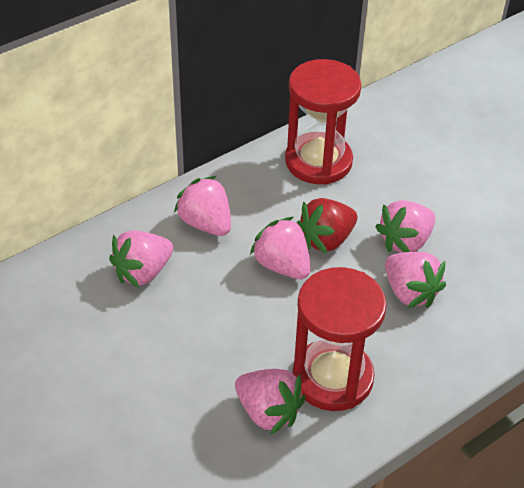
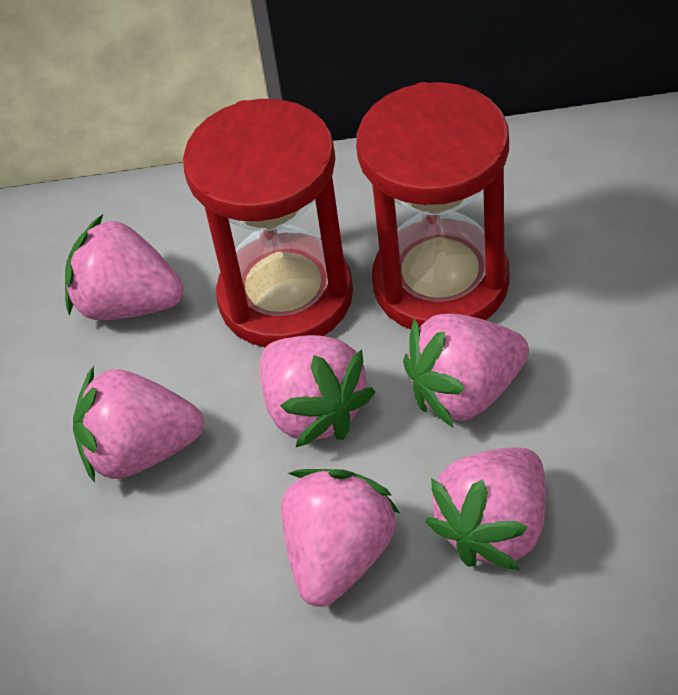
red strawberry: [297,198,357,254] = 1 -> none = 0

